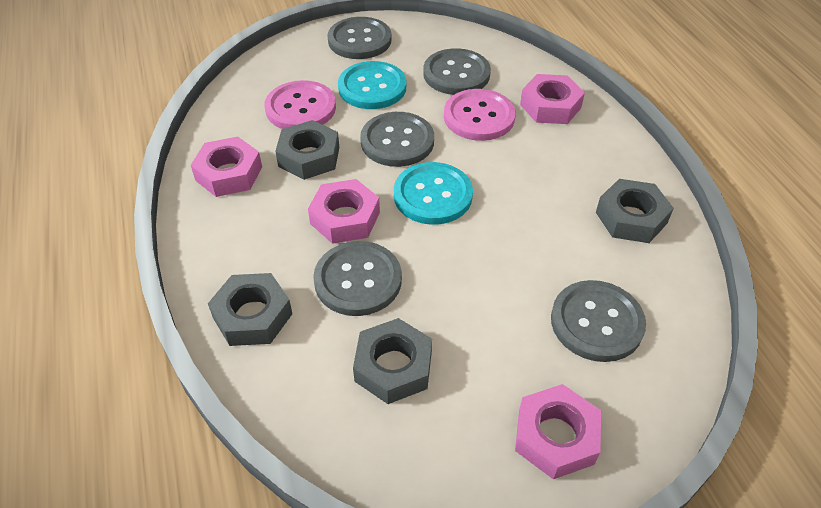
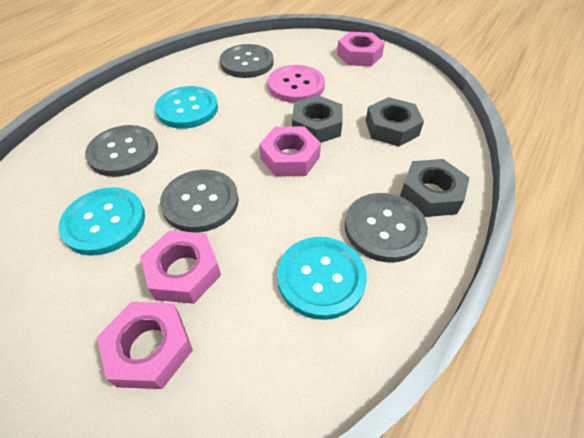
grey button: [313,241,402,316] [327,17,391,59] [360,112,434,167] [423,48,491,95] [551,280,646,362] = 5 -> [85,125,158,177] [160,170,239,233] [220,44,274,78] [345,193,428,263] = 4
grey nut: [208,273,292,346] [275,120,339,180] [353,318,432,404] [596,179,674,243] = 4 -> [292,95,343,143] [366,97,424,147] [400,159,470,217] = 3
pink button: [265,80,336,129] [444,89,516,141] = 2 -> [268,65,325,103] = 1
turquoise button: [338,61,406,109] [394,162,473,225] = 2 -> [58,187,145,256] [155,86,218,129] [277,237,367,320] = 3

